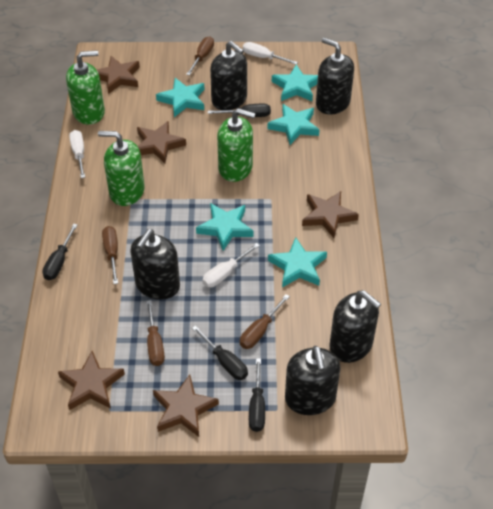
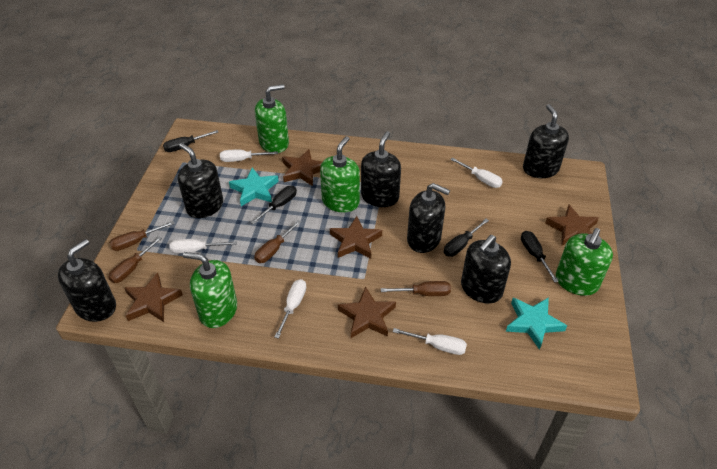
black soap dispenser: [130,229,180,300] [210,41,247,110] [285,346,341,415] [316,38,354,114] [330,290,381,363] = 5 -> [58,239,116,322] [178,143,223,218] [361,131,401,207] [407,183,450,253] [461,235,511,303] [523,104,569,178] = 6
green soap dispenser: [66,50,105,125] [98,131,145,206] [217,108,256,182] = 3 -> [183,252,237,328] [255,84,289,153] [320,136,360,212] [556,228,613,296] = 4
turquoise star: [156,78,204,117] [196,203,254,251] [268,104,319,145] [268,237,327,288] [272,64,318,101] = 5 -> [229,168,279,206] [506,297,567,350] = 2
white screwdriver: [69,130,85,178] [202,243,260,287] [243,42,298,65] = 3 -> [169,239,237,253] [220,150,278,162] [274,279,306,339] [393,328,467,355] [450,157,503,188] = 5

